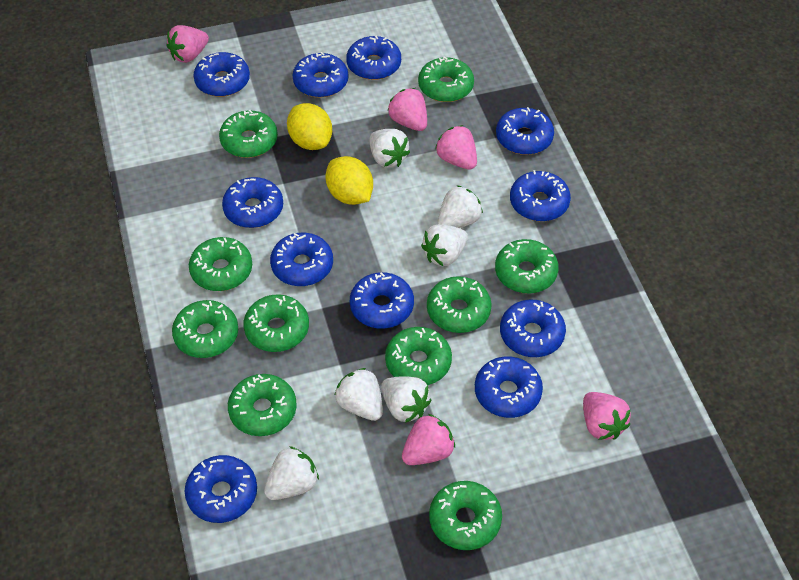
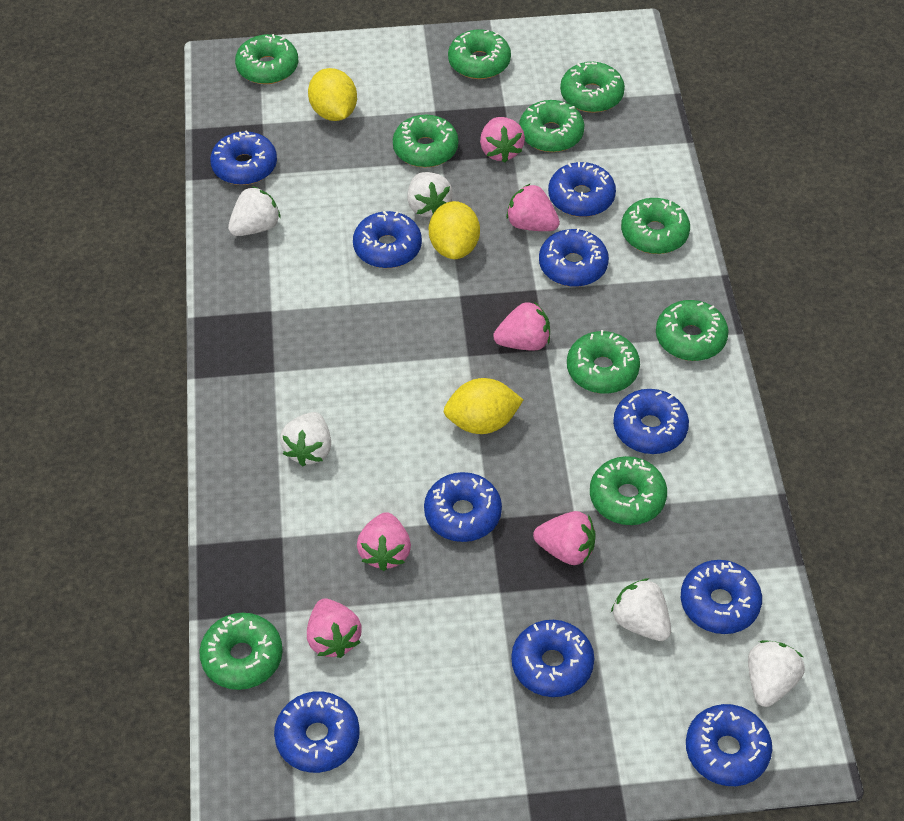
blue donut: [185,455,257,523] [193,52,250,97] [222,177,283,228] [270,233,333,286] [293,52,348,98] [346,36,401,80] [350,272,414,329] [475,356,543,418] [496,107,554,155] [500,300,566,357] [510,170,571,221] = 11 -> [210,130,277,185] [274,691,360,773] [353,211,422,268] [424,472,502,542] [511,620,594,697] [539,228,609,287] [548,162,616,217] [613,389,689,454] [681,560,762,634] [686,704,772,786] = 10
pink strawberry: [166,25,209,63] [387,88,427,131] [402,414,455,465] [435,125,477,170] [583,392,631,440] = 5 -> [307,599,362,658] [357,512,411,571] [480,117,525,163] [493,302,550,351] [506,184,560,231] [533,511,596,565] = 6
white strawberry: [264,446,319,500] [334,368,383,421] [369,129,410,168] [381,376,431,423] [421,224,468,266] [438,185,483,228] = 6 -> [228,186,281,236] [280,412,331,466] [407,172,453,217] [611,578,671,641] [748,640,805,707] = 5
yellow lemon: [287,103,332,150] [326,156,373,205] = 2 -> [308,68,357,121] [429,201,480,259] [444,378,523,434] = 3

